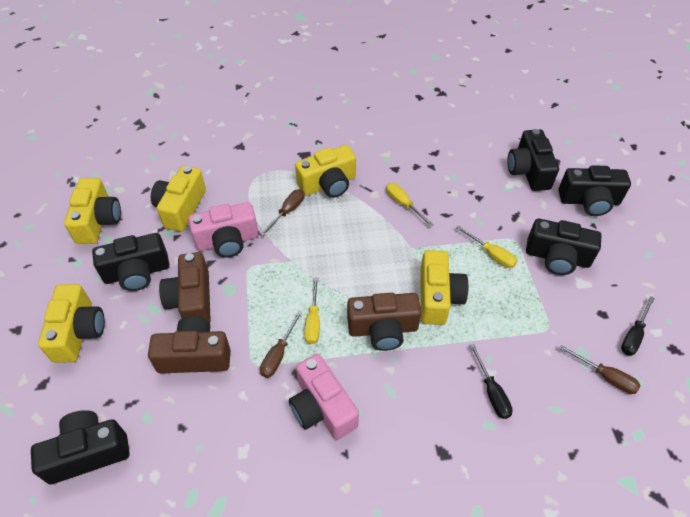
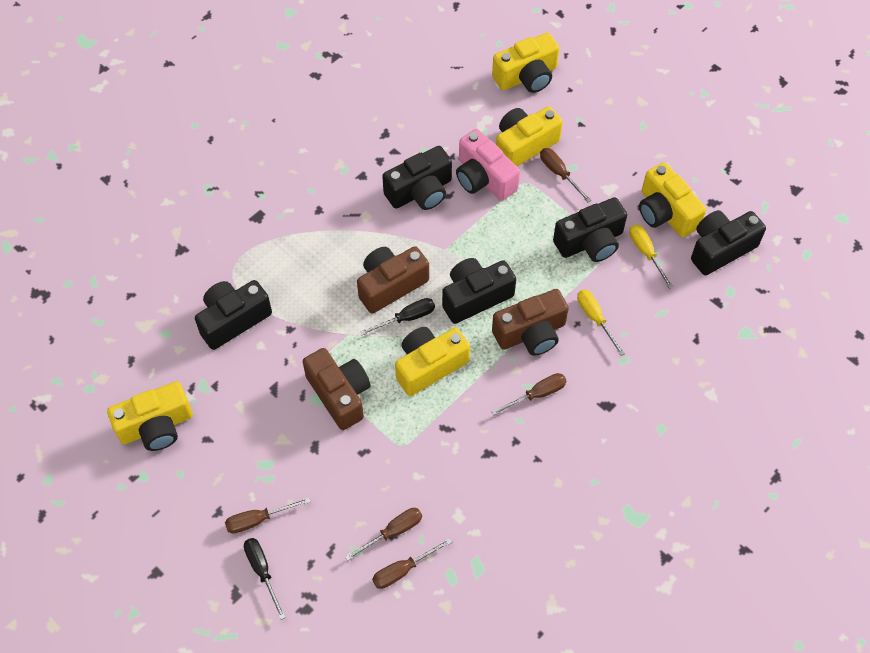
brown screwdriver: [260,189,305,236] [260,311,303,378] [559,345,640,394] = 3 -> [225,497,311,533] [345,508,422,561] [372,538,452,589] [491,373,567,415] [540,148,591,202] = 5
pink camera: [188,202,258,258] [289,354,359,440] = 2 -> [456,129,520,201] = 1
yellow screwdriver: [304,277,320,344] [386,183,434,227] [456,225,517,268] = 3 -> [577,290,625,356] [629,225,673,289] = 2

